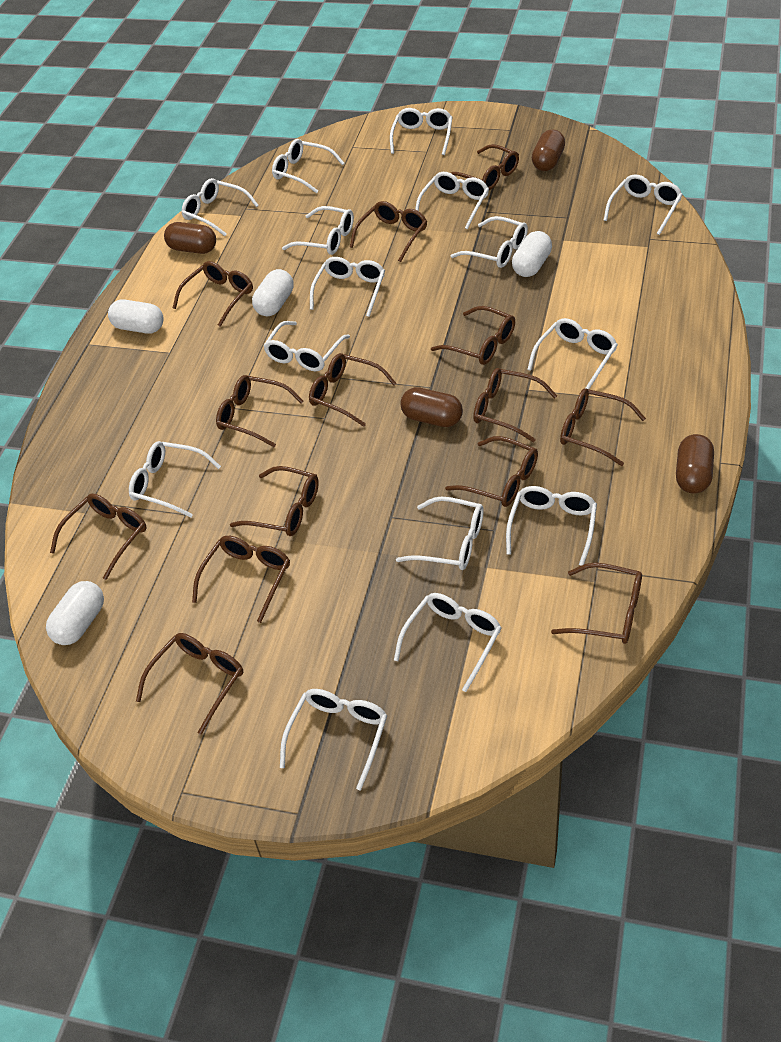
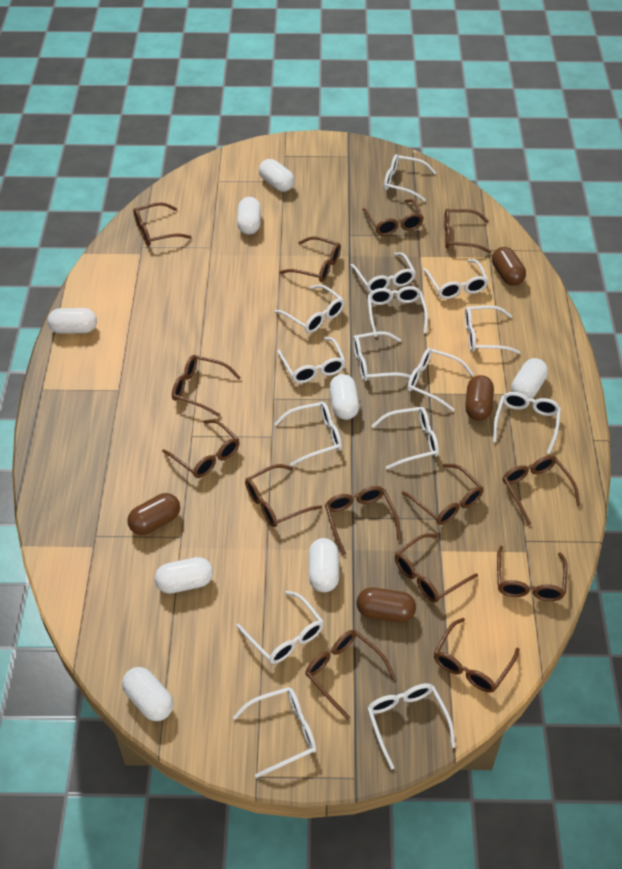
white capsule: [46,581,104,645] [108,299,163,334] [252,269,294,316] [512,231,552,277] = 4 -> [48,308,97,334] [122,667,173,721] [155,557,213,594] [237,197,261,235] [259,159,294,192] [309,538,339,592] [329,374,359,420] [511,358,548,399] = 8

